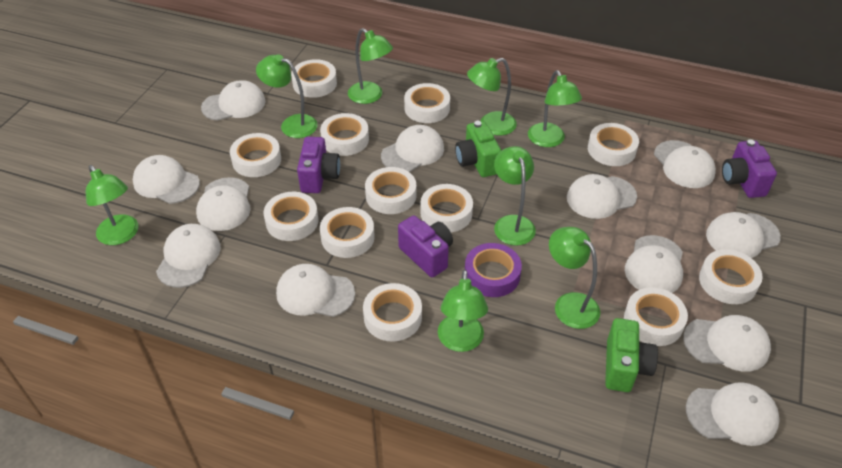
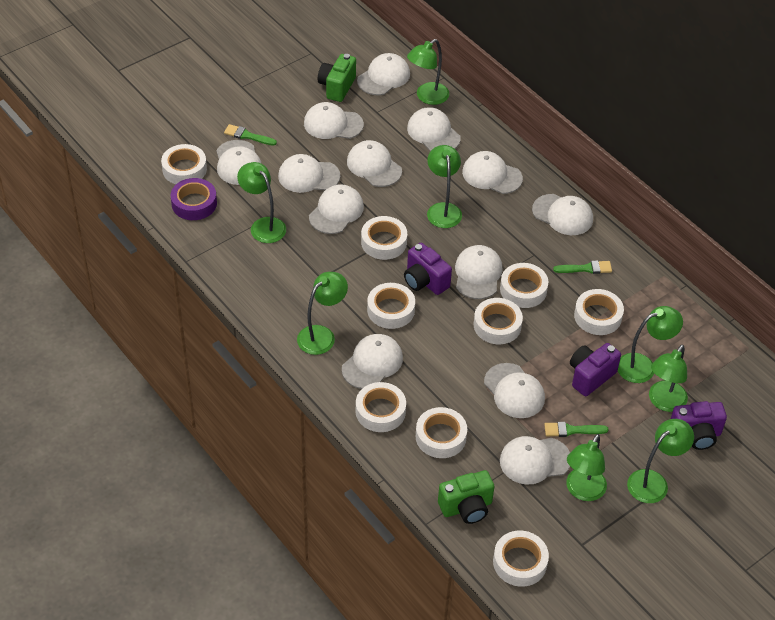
green brush: none = 0 -> [224,124,277,146] [544,422,608,437] [553,260,612,274] = 3
white cap: [133,155,200,204] [156,224,221,288] [196,177,250,231] [201,80,266,121] [276,264,355,317] [381,125,444,172] [567,174,637,219] [625,235,683,293] [654,140,716,188] [683,315,771,372] [686,382,780,446] [706,212,781,258] = 12 -> [216,140,262,185] [278,154,340,193] [304,102,364,139] [309,184,364,234] [342,334,403,389] [347,140,402,187] [357,53,410,95] [407,107,461,151] [455,245,503,299] [462,151,523,194] [484,363,545,418] [500,436,570,485] [532,194,593,235] = 13
white tape: [230,133,281,177] [263,192,319,241] [291,59,337,98] [320,113,369,156] [320,207,375,258] [363,283,422,342] [365,167,416,214] [404,83,450,123] [421,184,473,232] [588,123,639,166] [624,287,688,346] [699,249,763,304] = 12 -> [161,144,207,184] [356,382,406,432] [361,216,407,260] [367,283,415,329] [416,407,467,458] [474,298,523,344] [493,531,549,587] [500,263,548,308] [574,289,624,335] = 9

